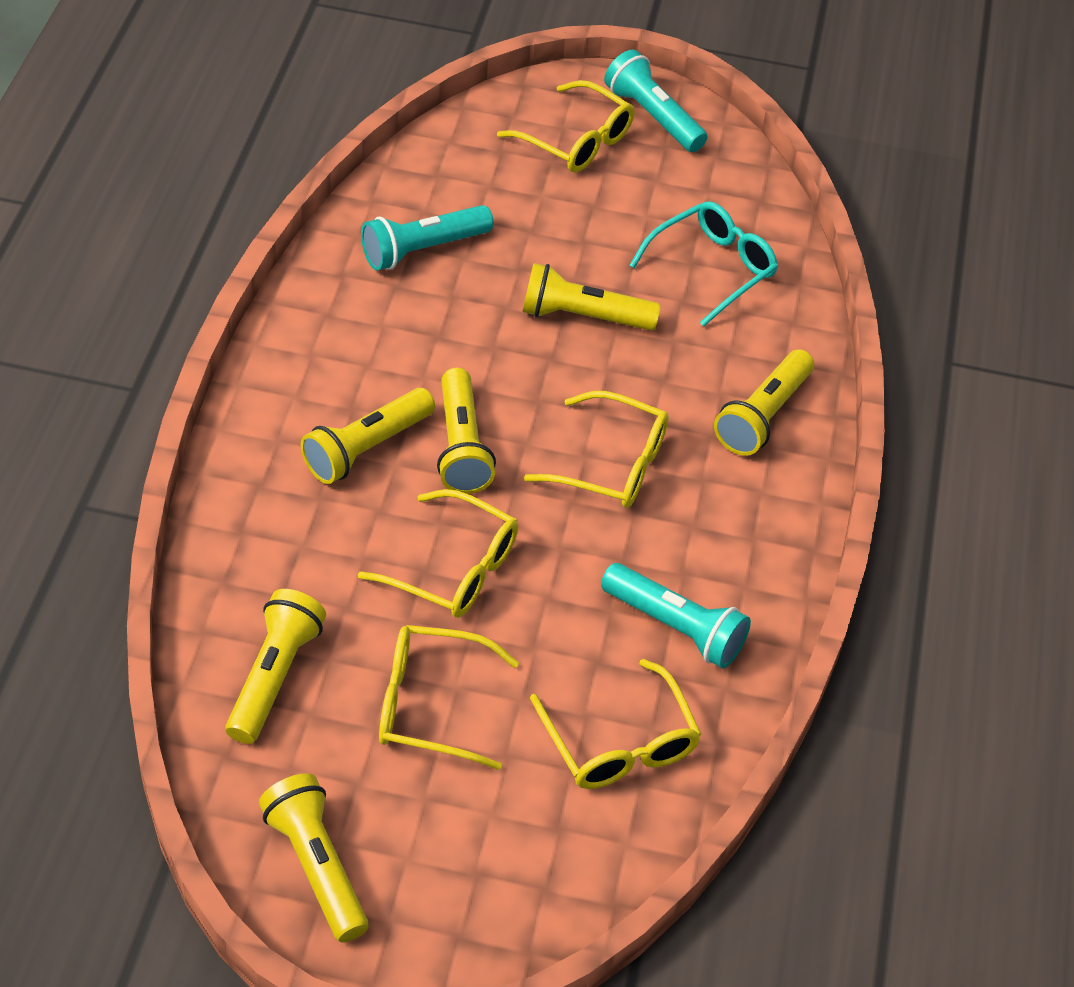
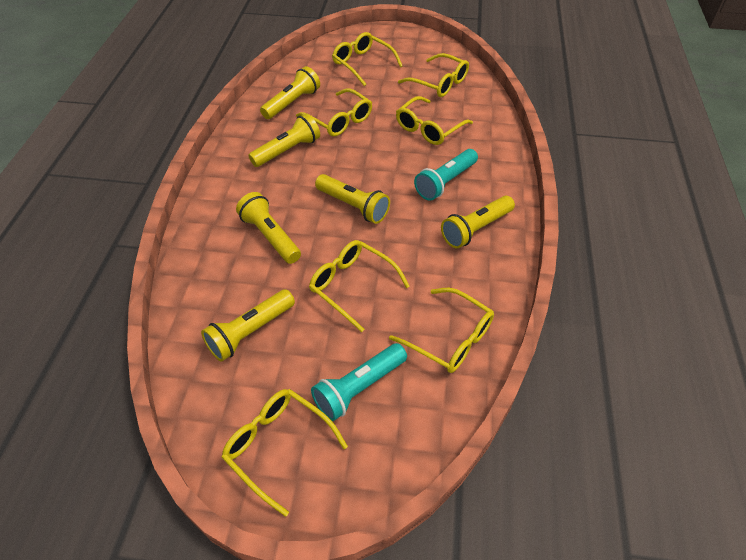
turquoise flashlight: [361,205,494,271] [601,563,751,668] [604,49,708,152] = 3 -> [311,343,407,421] [414,149,478,201] = 2
turquoise glasses: [629,201,778,327] = 1 -> none = 0
yellow glasses: [358,489,518,618] [379,625,519,770] [497,80,634,173] [524,391,669,508] [530,659,702,789] = 5 -> [221,389,348,517] [296,88,372,136] [309,240,409,332] [332,32,402,86] [389,288,494,373] [396,96,473,145] [398,53,469,97] = 7

